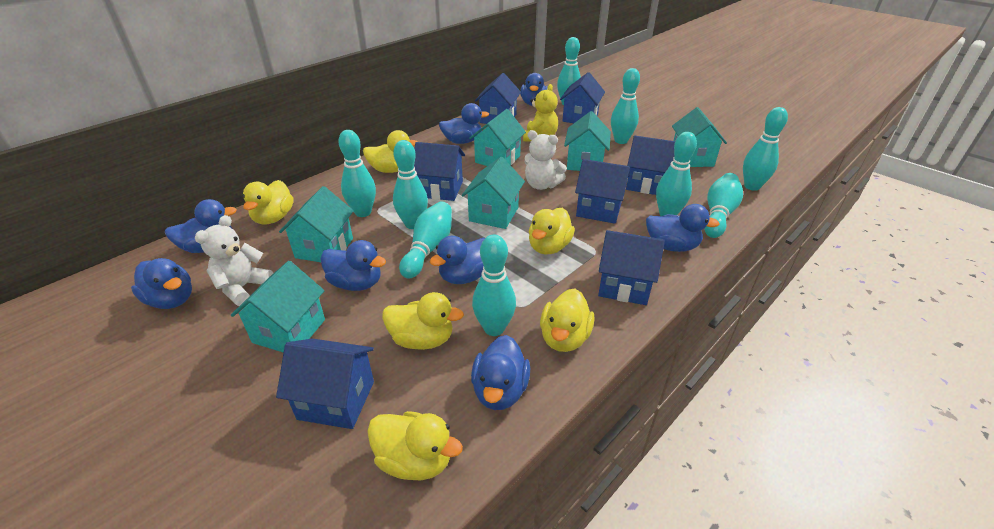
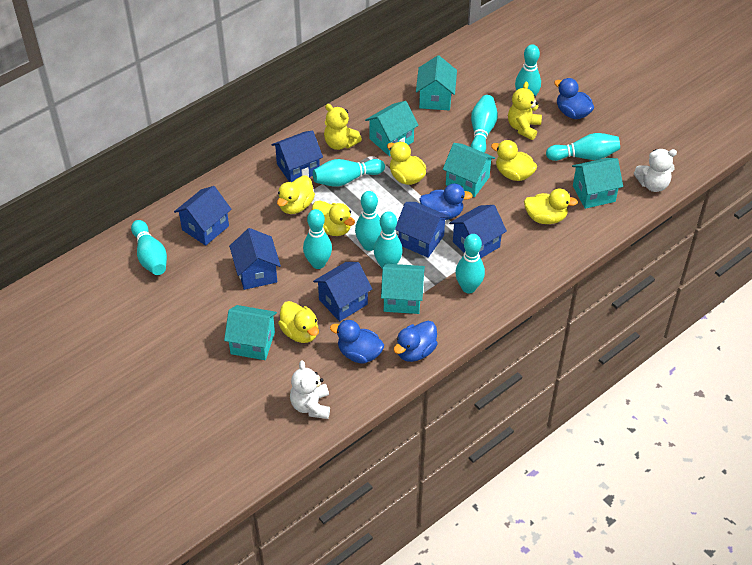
blue duck: [131,258,192,309] [165,199,237,253] [321,240,386,291] [430,236,485,284] [439,103,489,144] [471,335,530,410] [520,73,548,106] [646,204,720,252] = 8 -> [330,320,384,363] [394,321,438,362] [419,184,473,220] [554,78,594,119] = 4
blue house: [276,339,374,429] [414,142,465,201] [475,73,521,124] [560,72,605,123] [575,159,630,224] [598,230,665,305] [626,136,675,195] = 7 -> [174,186,232,246] [229,228,281,290] [271,131,323,182] [313,262,372,322] [395,202,449,258] [449,205,507,258] = 6
yellow teddy bear: [523,84,558,142] = 1 -> [324,104,362,150] [508,81,542,140] = 2

